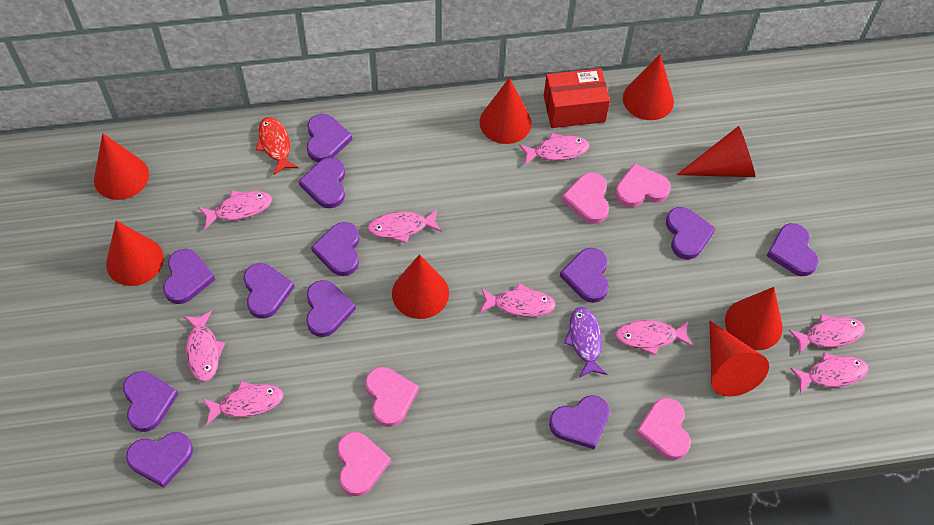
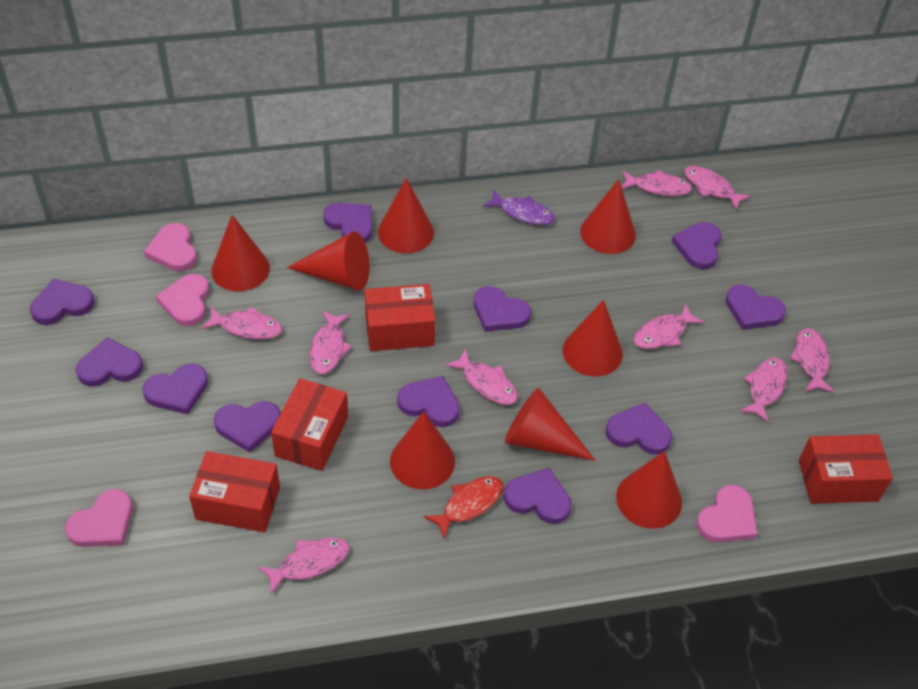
pink heart: [337,432,391,496] [365,367,419,427] [562,172,609,224] [615,163,671,207] [635,398,691,460] = 5 -> [65,489,133,547] [144,223,197,271] [156,274,209,326] [696,485,758,543] = 4
purple heart: [123,371,178,432] [126,432,193,488] [163,249,215,304] [244,263,295,319] [299,157,345,208] [306,280,356,337] [307,114,352,162] [311,222,360,276] [549,395,610,449] [560,248,609,303] [666,207,716,260] [767,223,819,276] = 12 -> [30,278,95,325] [76,338,143,387] [142,363,208,415] [214,401,281,453] [323,202,372,243] [397,376,460,427] [474,286,531,332] [504,468,572,524] [606,403,672,454] [671,222,721,269] [726,285,786,330] = 11
red box: [544,68,610,128] = 1 -> [189,451,280,532] [271,378,348,471] [365,284,435,351] [799,434,893,504] = 4

